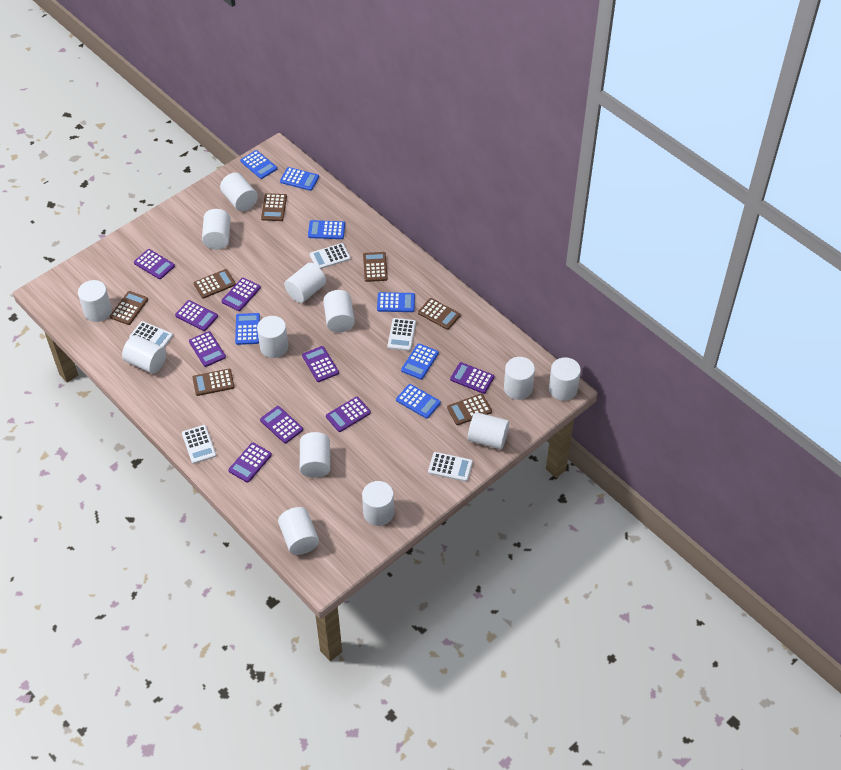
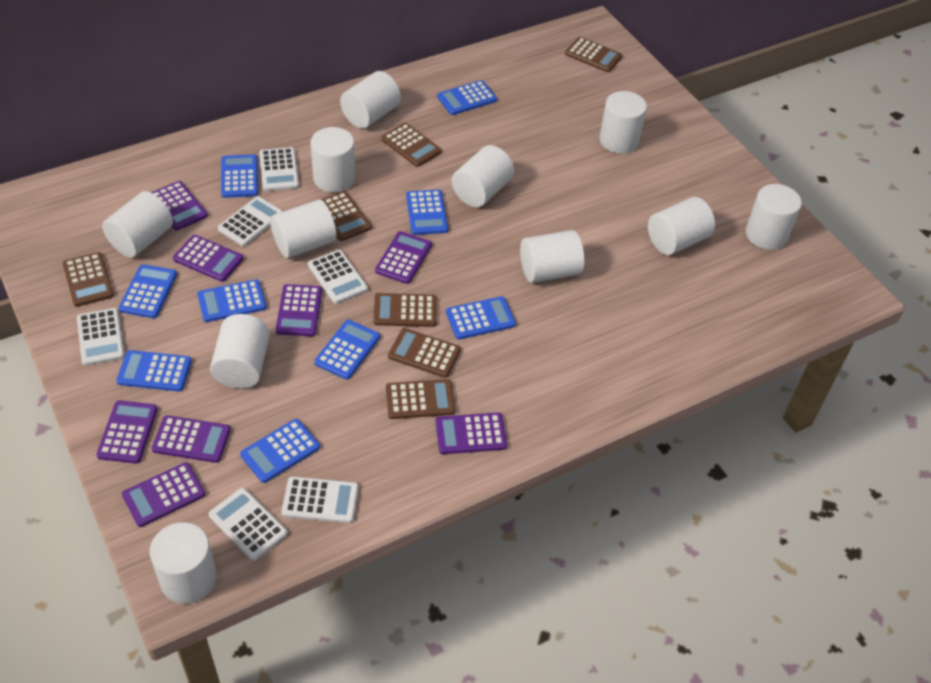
blue calculator: [235,313,260,345] [240,150,277,179] [280,167,319,191] [308,220,345,239] [377,292,415,312] [396,384,441,419] [401,343,439,380] = 7 -> [116,350,192,391] [119,264,177,318] [197,279,266,322] [221,154,258,198] [240,419,320,483] [314,320,380,380] [406,190,448,235] [437,80,497,115] [446,296,516,339] = 9
purple calculator: [134,249,175,279] [175,300,218,331] [189,331,226,367] [221,278,261,311] [228,443,272,483] [260,406,303,443] [302,346,339,382] [326,397,371,432] [450,362,494,394] = 9 -> [96,400,158,463] [122,462,205,527] [151,181,208,230] [152,415,231,463] [173,235,244,282] [275,284,322,336] [375,231,432,284] [435,413,507,454] = 8
white calculator: [129,321,173,348] [182,425,216,464] [310,243,351,269] [387,318,416,351] [428,452,473,482] = 5 -> [77,308,125,366] [208,488,288,561] [218,196,283,246] [259,147,299,191] [281,476,359,523] [308,250,368,304] = 6
white cylinder: [78,280,112,322] [122,335,166,374] [202,209,231,250] [220,172,258,211] [257,316,288,358] [278,507,319,555] [284,263,326,303] [300,432,330,478] [323,290,355,332] [362,481,394,526] [468,412,509,449] [504,357,535,400] [549,357,581,401] = 13 -> [102,191,173,258] [150,522,217,604] [210,314,270,389] [270,199,337,258] [311,127,355,192] [340,71,401,129] [452,145,514,207] [520,230,585,283] [599,91,647,154] [648,197,715,255] [746,184,802,250] = 11

